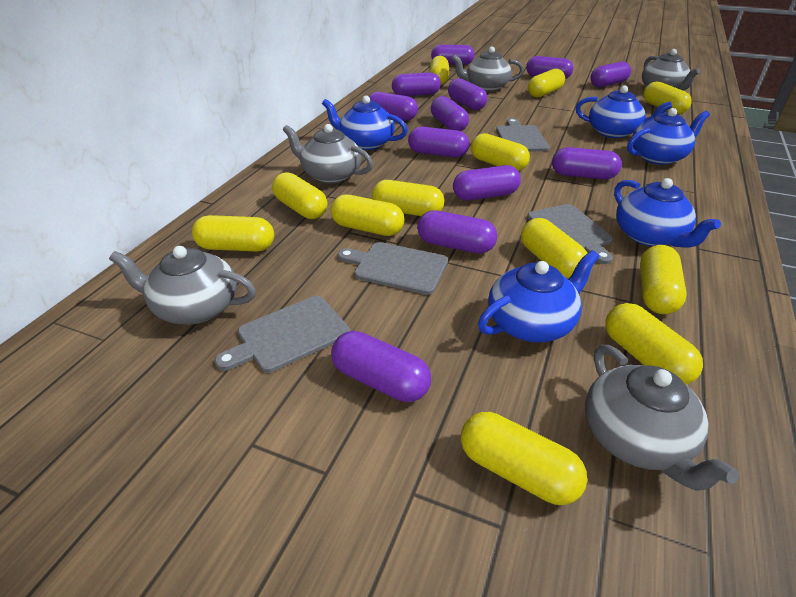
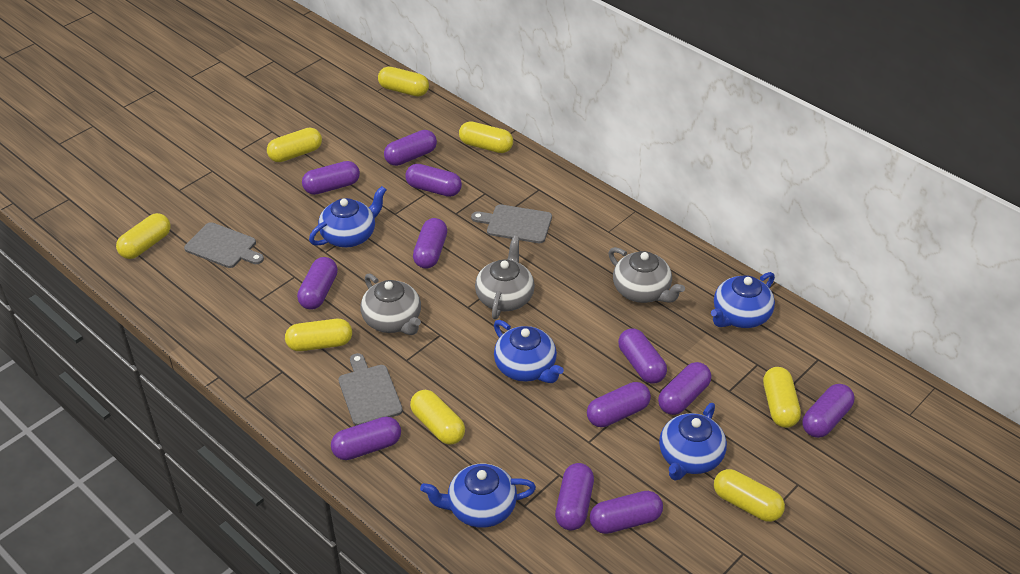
grey cutting board: [215,296,350,373] [338,242,448,295] [496,118,550,152] [527,204,613,264] = 4 -> [184,222,264,268] [339,353,403,425] [471,204,552,243] = 3
grey teapot: [109,246,256,324] [283,124,373,183] [451,46,524,92] [585,345,739,491] [642,49,701,91] = 5 -> [361,273,421,335] [475,236,535,319] [609,247,685,303] = 3
yellow capsule: [192,215,274,252] [272,172,327,219] [331,195,404,236] [372,180,444,216] [430,56,449,85] [461,412,587,505] [471,133,530,171] [521,218,587,279] [528,69,565,97] [605,303,703,385] [640,245,687,314] [643,82,692,114] = 12 -> [116,213,171,259] [267,127,322,162] [285,319,352,351] [378,66,429,97] [410,390,465,445] [459,121,513,153] [714,469,785,522] [763,367,801,428] = 8

